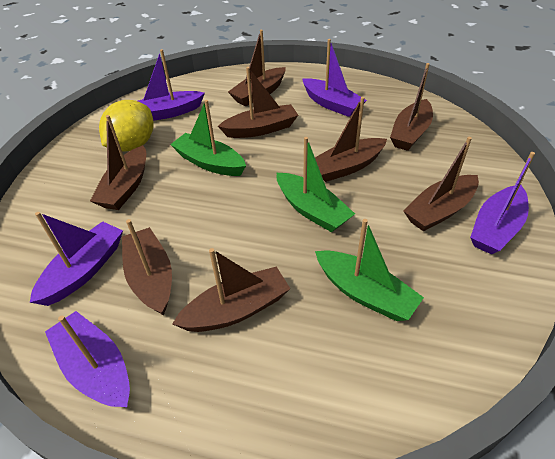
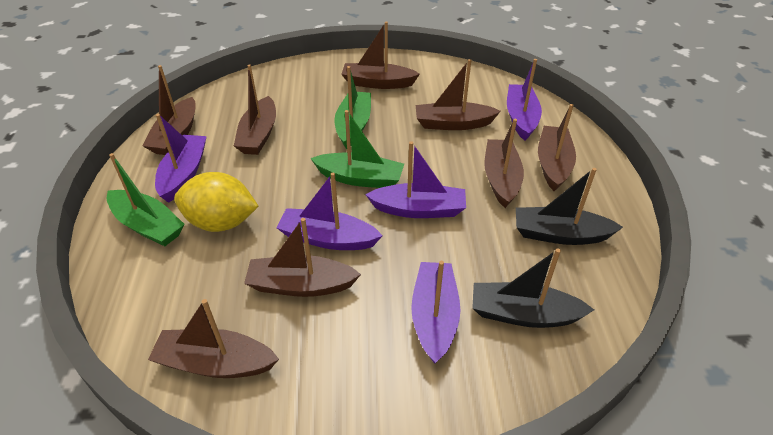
black boat: none = 0 -> [472,249,594,328] [516,168,623,245] = 2

